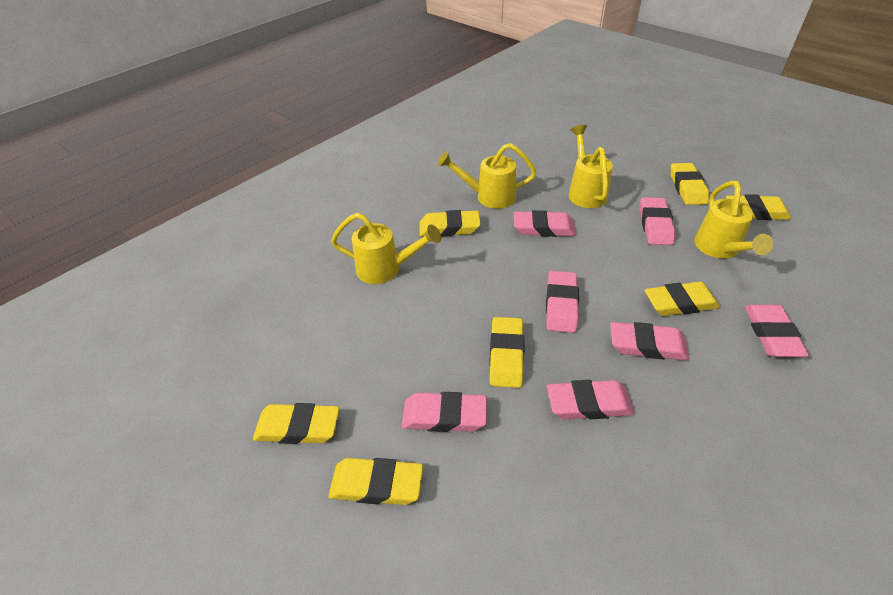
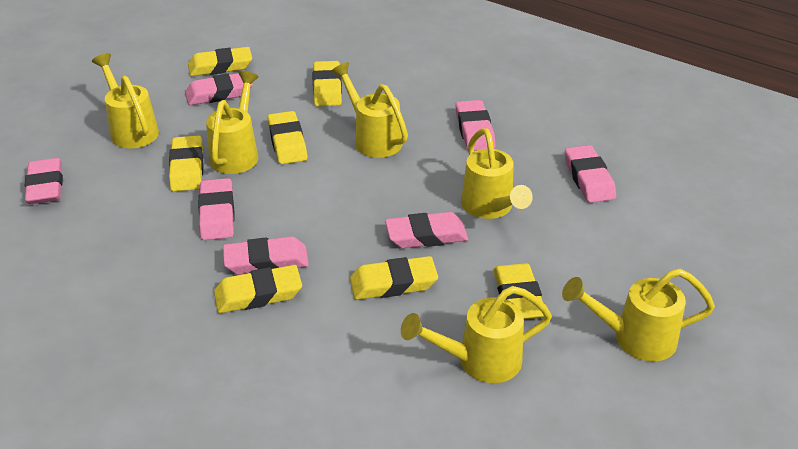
yellow watering can: [331,213,441,284] [437,143,537,209] [569,125,613,208] [694,181,773,259] = 4 -> [92,53,159,148] [206,71,259,174] [331,62,408,158] [401,286,552,383] [461,128,533,219] [562,269,715,362] = 6

